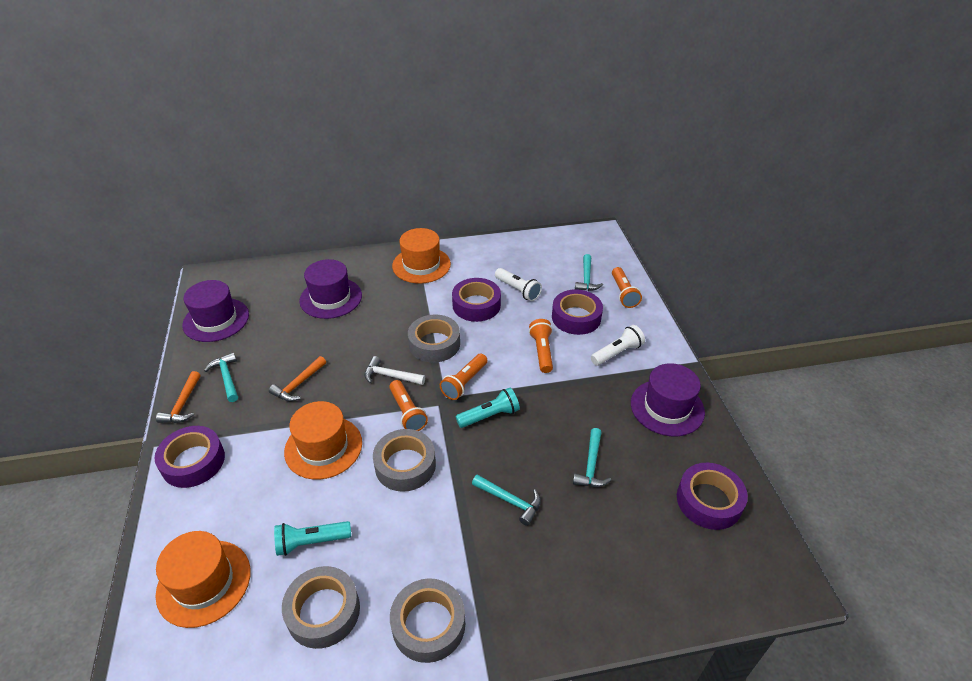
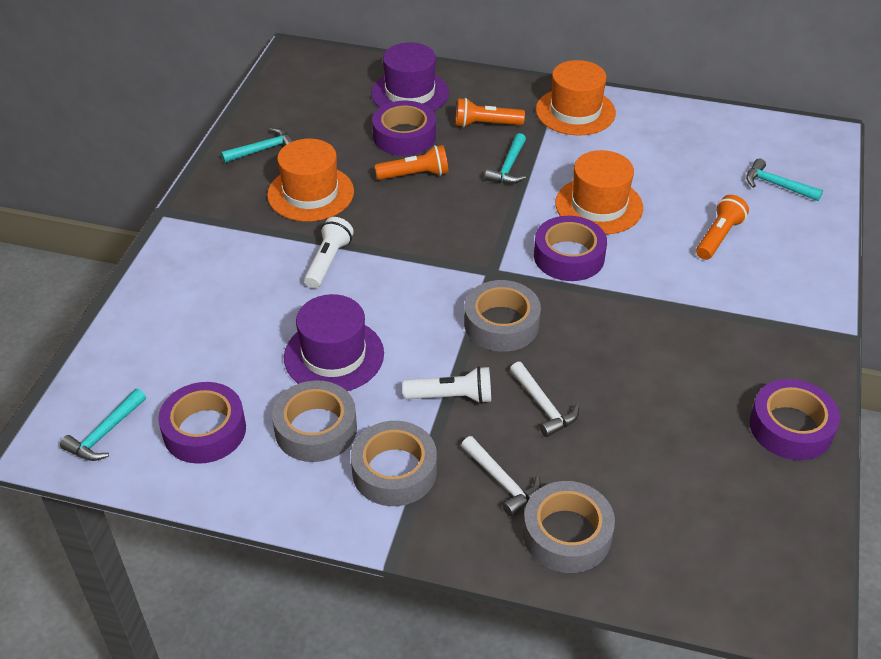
orange flashlight: [389,380,428,431] [440,354,488,400] [529,319,553,373] [612,267,642,308] = 4 -> [375,145,448,180] [456,98,525,128] [696,195,749,260] = 3
orange hammer: [156,371,201,423] [269,356,326,402] = 2 -> none = 0
purple hat: [182,280,249,342] [299,259,362,319] [631,363,705,436] = 3 -> [284,294,384,391] [371,42,449,111] = 2
turquoise flashlight: [274,521,351,556] [456,388,520,428] = 2 -> none = 0
white hammer: [365,356,425,385] = 1 -> [461,436,541,516] [510,362,579,437] = 2

